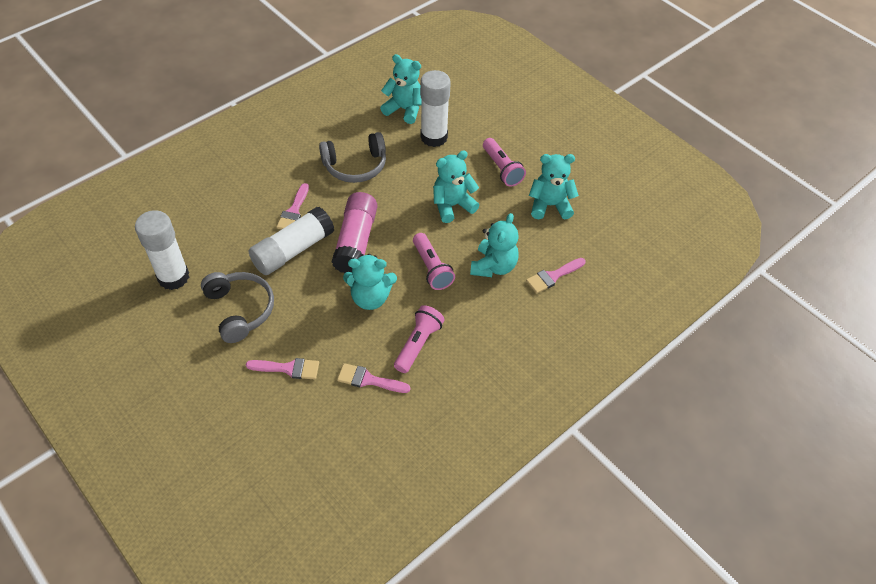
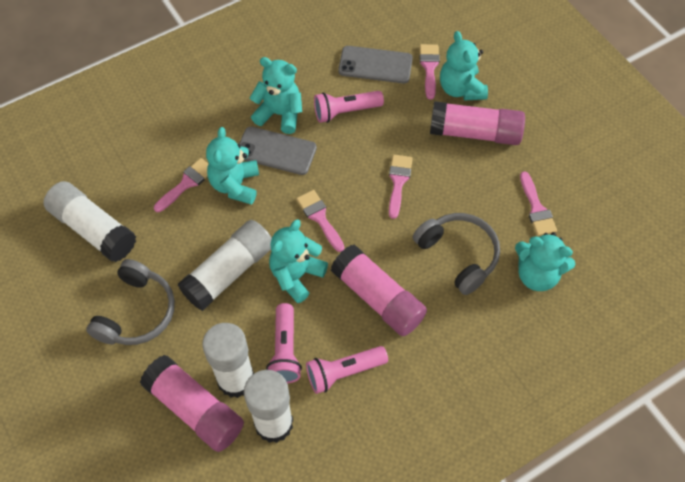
grey phone: none = 0 -> [239,126,317,175] [338,46,413,83] = 2
pink brush: [246,358,319,380] [276,183,309,230] [337,363,411,393] [526,258,586,294] = 4 -> [154,158,208,212] [296,190,344,252] [389,155,413,219] [420,44,440,100] [520,171,557,236] = 5
pink glue stick: [332,192,377,273] = 1 -> [140,355,244,452] [330,244,427,336] [430,101,525,145] = 3
white glue stick: [135,210,190,290] [249,207,334,275] [420,70,451,147] = 3 -> [43,181,136,262] [178,220,272,311] [202,323,254,398] [244,370,293,443] = 4

